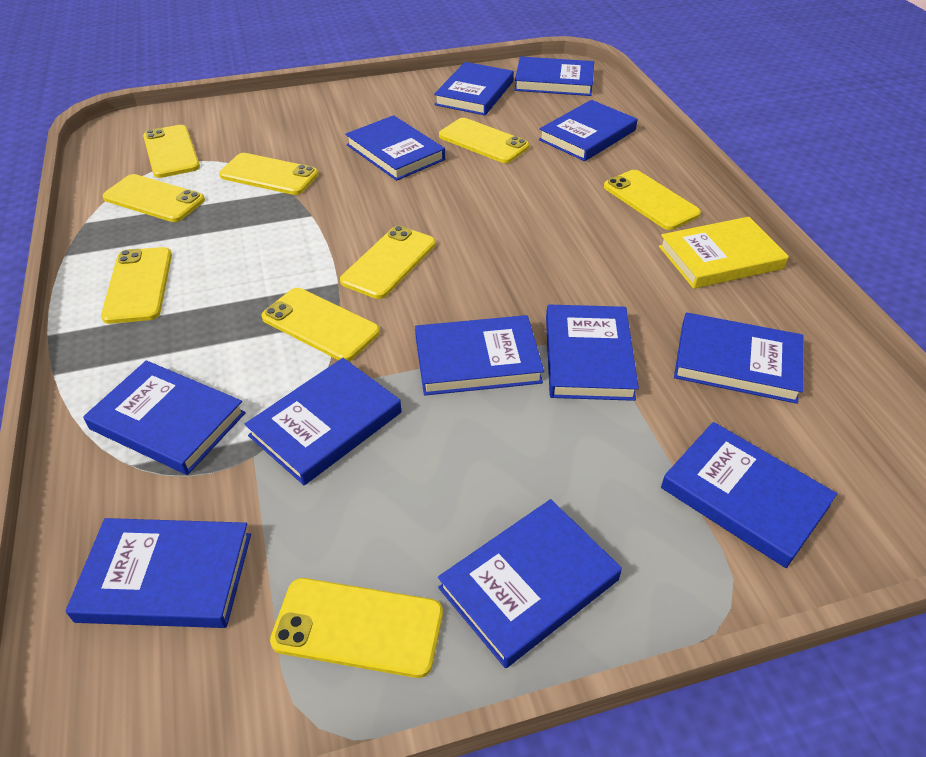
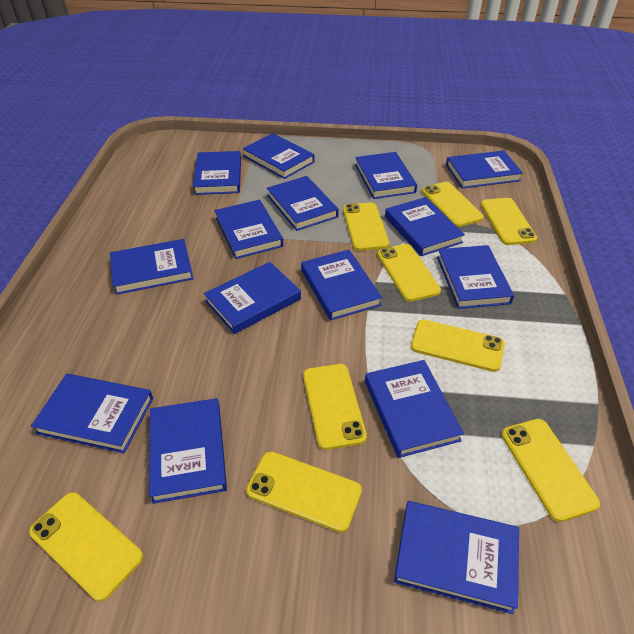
blue book: [65,518,251,628] [83,360,246,475] [245,358,401,485] [345,115,445,181] [415,315,544,395] [434,62,514,115] [438,499,622,668] [514,57,594,96] [539,100,637,161] [546,305,639,401] [661,422,837,568] [674,312,804,404] = 12 -> [31,374,153,453] [110,239,193,295] [149,398,227,504] [193,151,241,195] [204,262,301,334] [215,200,284,259] [243,133,315,179] [267,176,339,231] [301,250,382,321] [355,152,417,199] [365,360,464,458] [385,197,465,256] [394,501,519,614] [437,245,514,309] [446,150,523,189] = 15
yellow book: [659,217,789,289] = 1 -> none = 0

